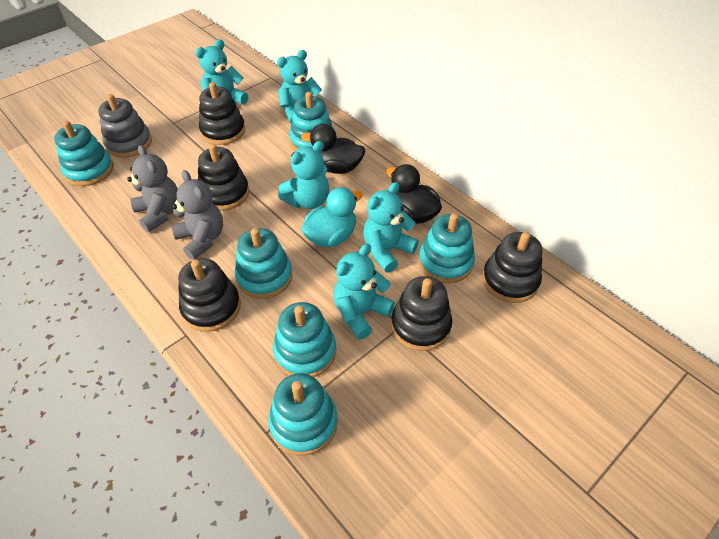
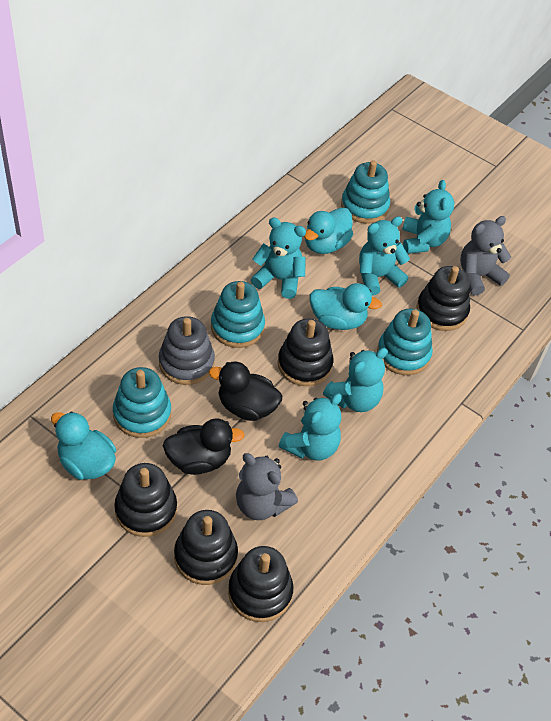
turquoise duck: [301,187,362,247] = 1 -> [51,411,116,480] [304,208,353,254] [310,283,382,330] = 3
turquoise stacking toy: [54,121,114,186] [235,228,293,299] [268,373,338,456] [273,302,336,377] [289,92,334,151] [419,213,475,283] = 6 -> [113,367,171,438] [211,281,265,348] [341,160,390,224] [377,309,433,375] = 4

